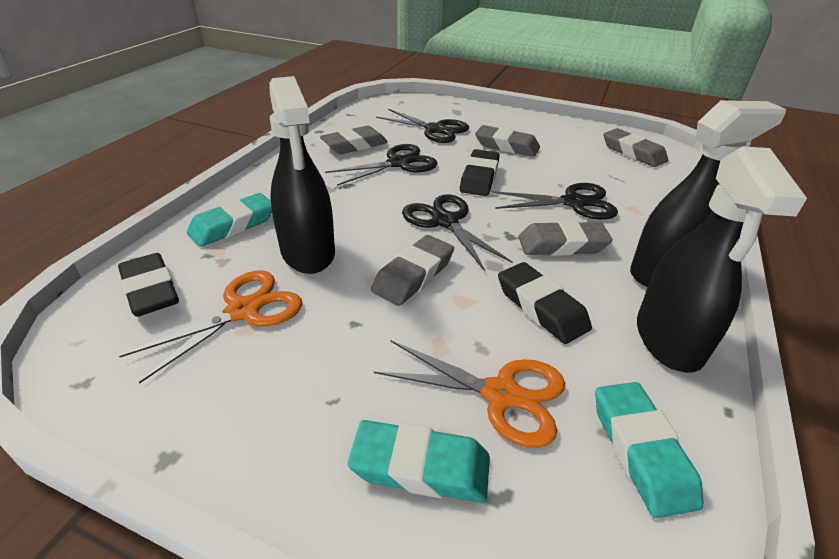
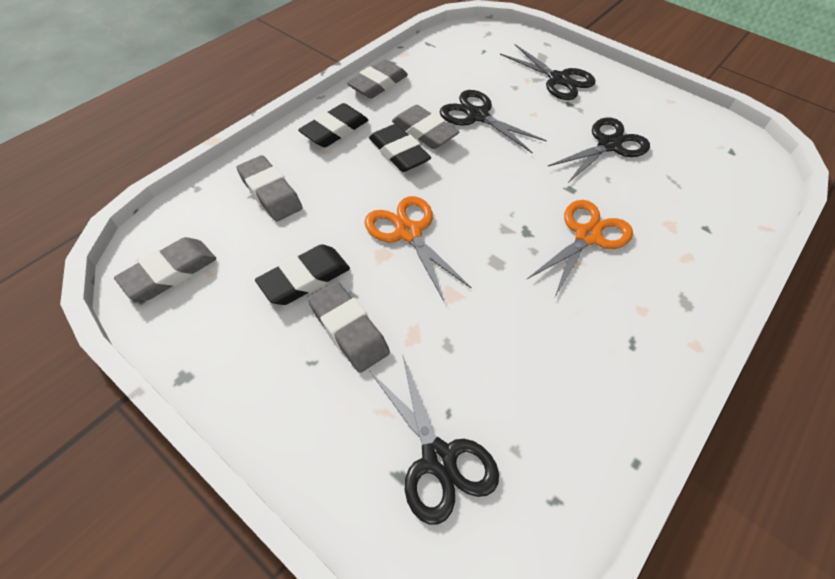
black spray bottle: [269,76,335,274] [630,100,786,287] [637,146,807,373] = 3 -> none = 0
turquoise eraser: [187,193,272,247] [348,420,490,503] [595,382,704,518] = 3 -> none = 0

